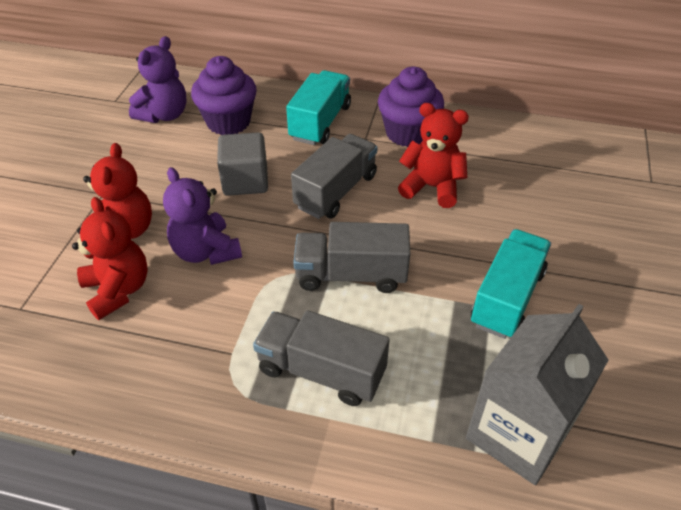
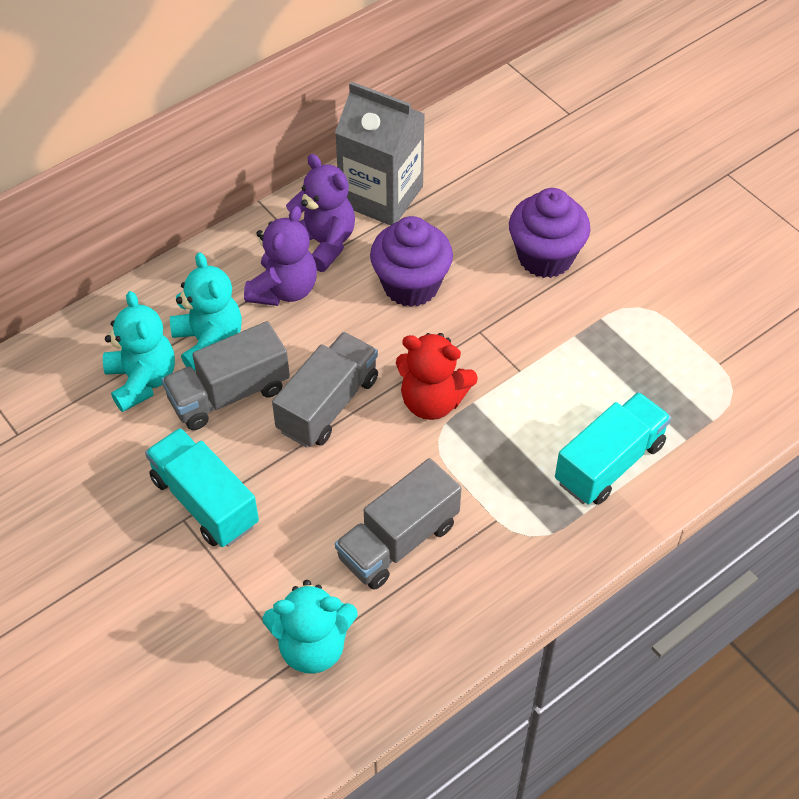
grey cube: [217,132,268,196] = 1 -> none = 0
red teddy bear: [72,197,148,320] [83,143,152,239] [398,103,469,208] = 3 -> [396,333,478,420] = 1
turquoise teddy bear: none = 0 -> [103,291,175,412] [170,252,242,372] [263,580,358,674] = 3

